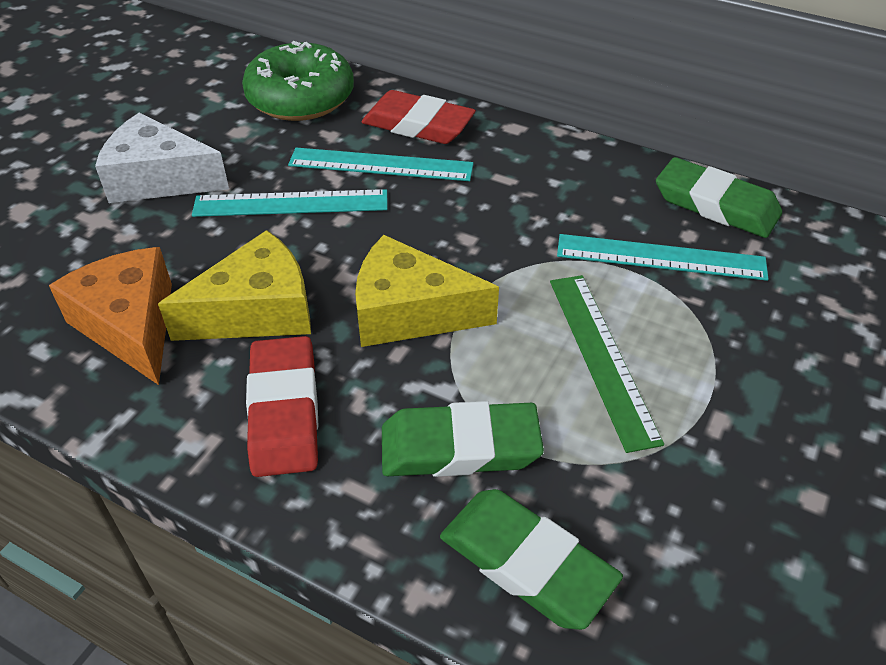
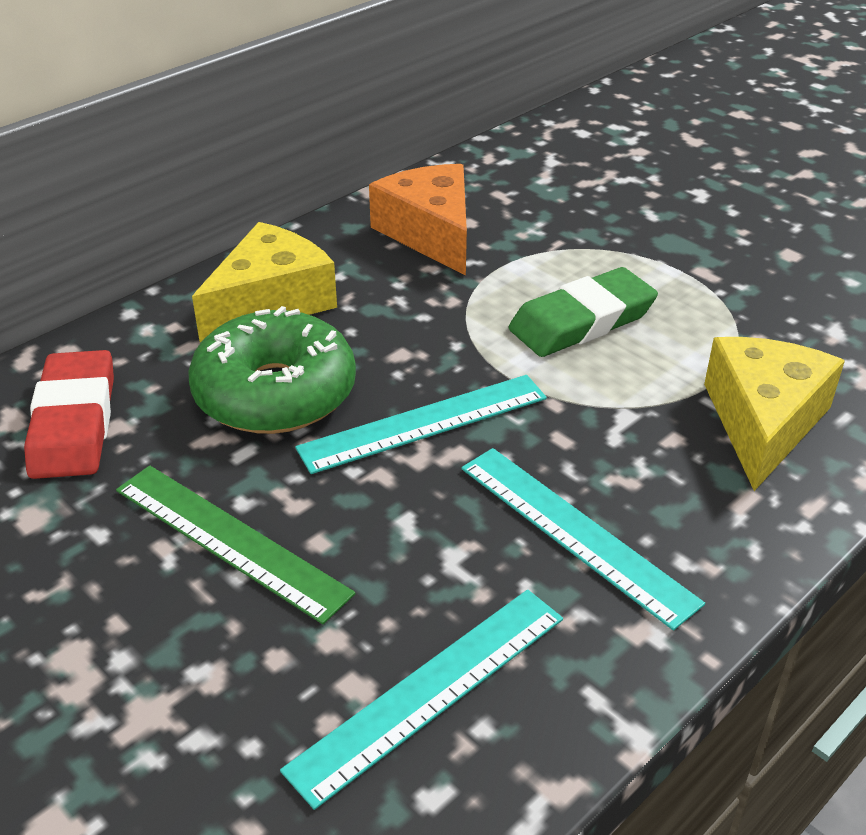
green eraser: [382,401,544,477] [440,489,623,630] [656,157,782,238] = 3 -> [509,267,658,357] = 1
red eraser: [246,336,319,477] [361,90,476,144] = 2 -> [24,350,114,479] = 1
white cheese: [95,113,229,203] = 1 -> none = 0

